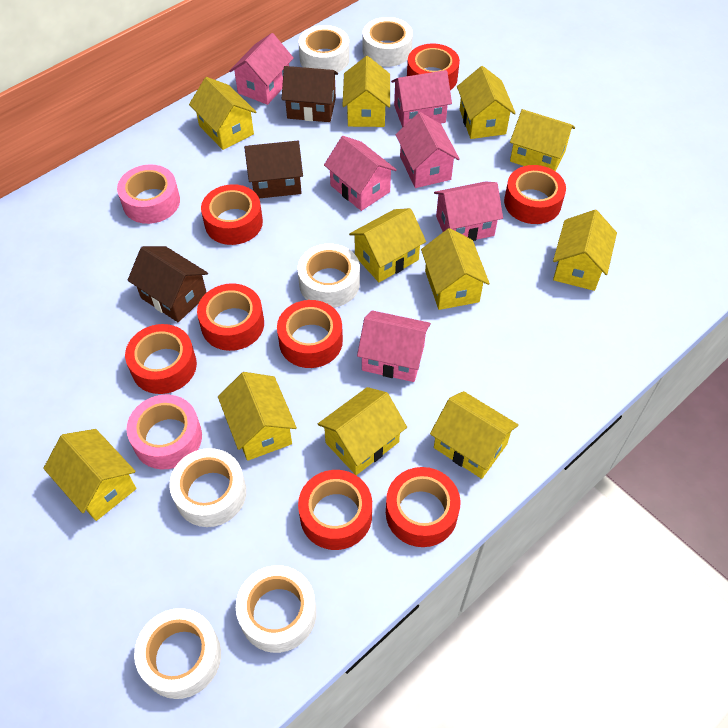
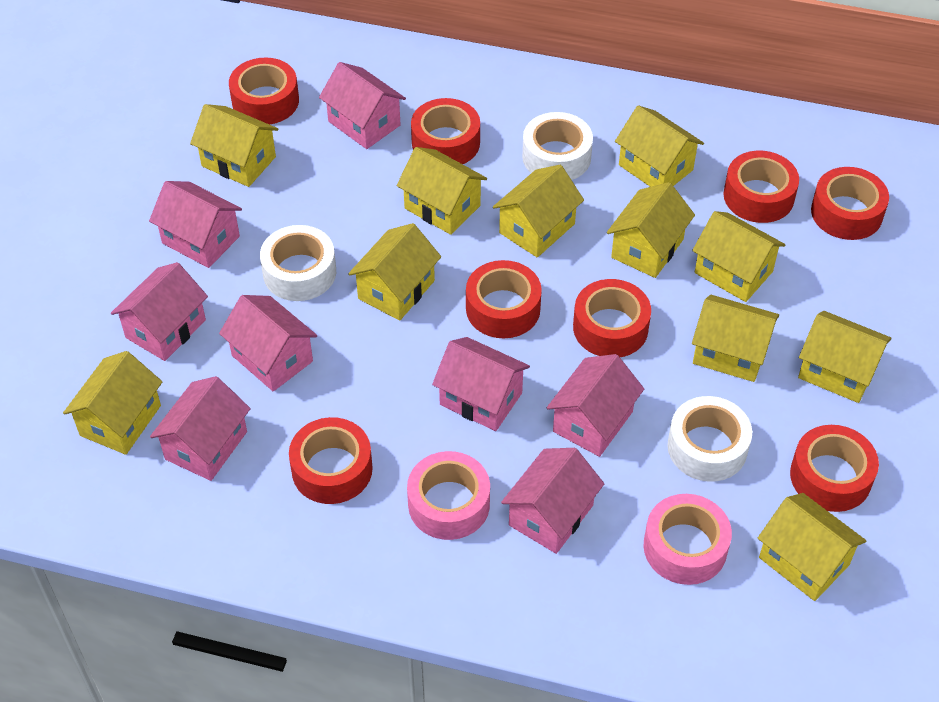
brown house: [127,246,208,322] [244,141,303,198] [282,66,338,122] = 3 -> none = 0
pink house: [229,33,294,105] [324,136,397,211] [357,310,431,382] [391,70,452,128] [395,112,460,188] [434,182,503,241] = 6 -> [111,262,208,361] [149,181,242,268] [150,376,251,481] [219,295,317,392] [319,62,406,149] [432,337,530,431] [501,448,604,554] [547,354,644,457] = 8
white tape: [134,608,221,699] [169,448,246,527] [236,565,317,653] [297,244,360,308] [298,25,350,73] [363,17,413,67] = 6 -> [260,225,336,301] [522,112,593,180] [667,396,752,482] = 3

